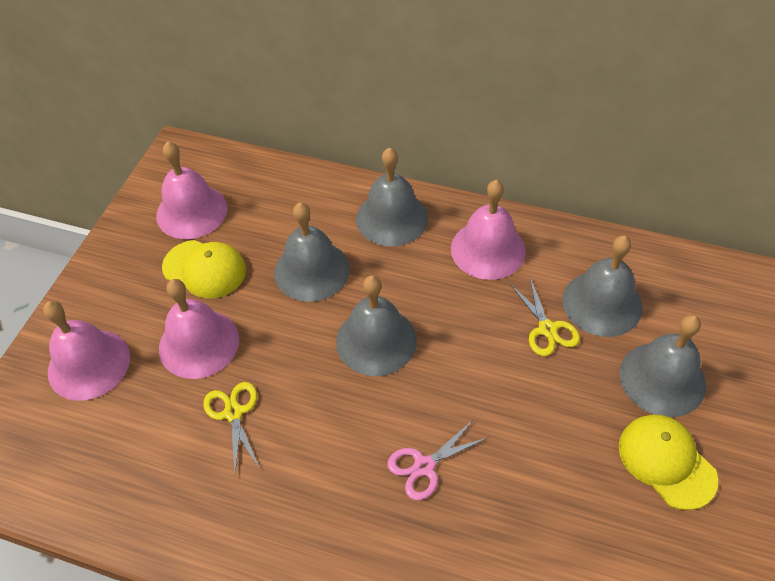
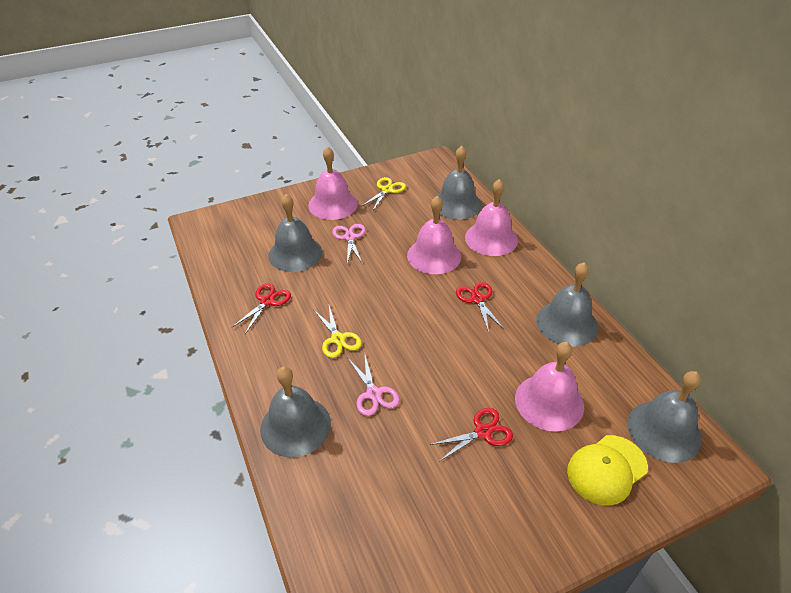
pink scissors: [387,420,487,500] = 1 -> [332,224,365,263] [348,355,399,416] = 2
red scissors: none = 0 -> [231,283,291,334] [429,408,513,462] [456,282,505,333] = 3
yellow cap: [162,240,246,298] [619,415,718,510] = 2 -> [567,435,648,506] = 1

